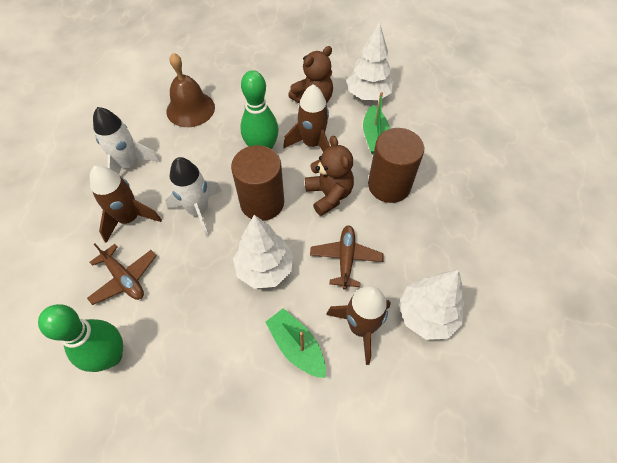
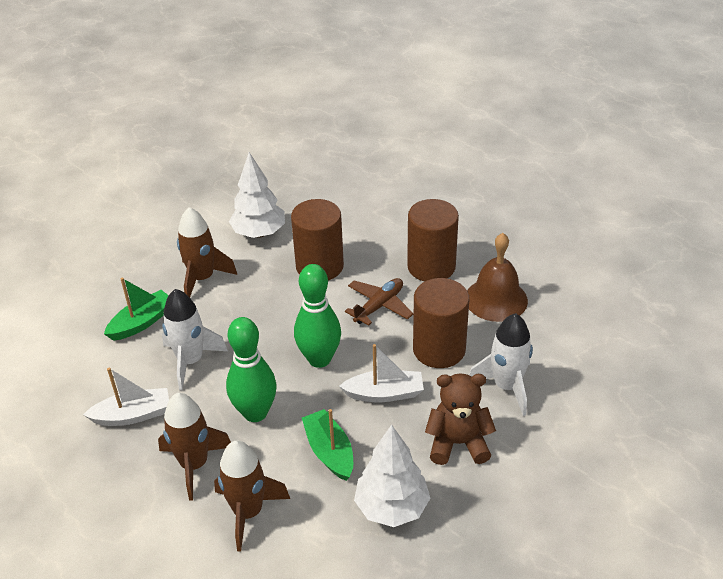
brown cylinder: [231,145,284,221] [368,128,424,203] = 2 -> [291,199,344,280] [407,199,459,281] [413,278,469,368] = 3
brown plane: [87,243,156,305] [310,225,384,289] = 2 -> [345,278,414,326] = 1
brown teddy bear: [288,46,333,103] [305,135,354,216] = 2 -> [425,373,496,465] = 1
white boat: none = 0 -> [83,368,169,426] [339,344,424,402] = 2
white tree: [233,215,293,289] [346,22,394,100] [399,270,464,340] = 3 -> [229,152,285,238] [354,425,430,527] = 2

